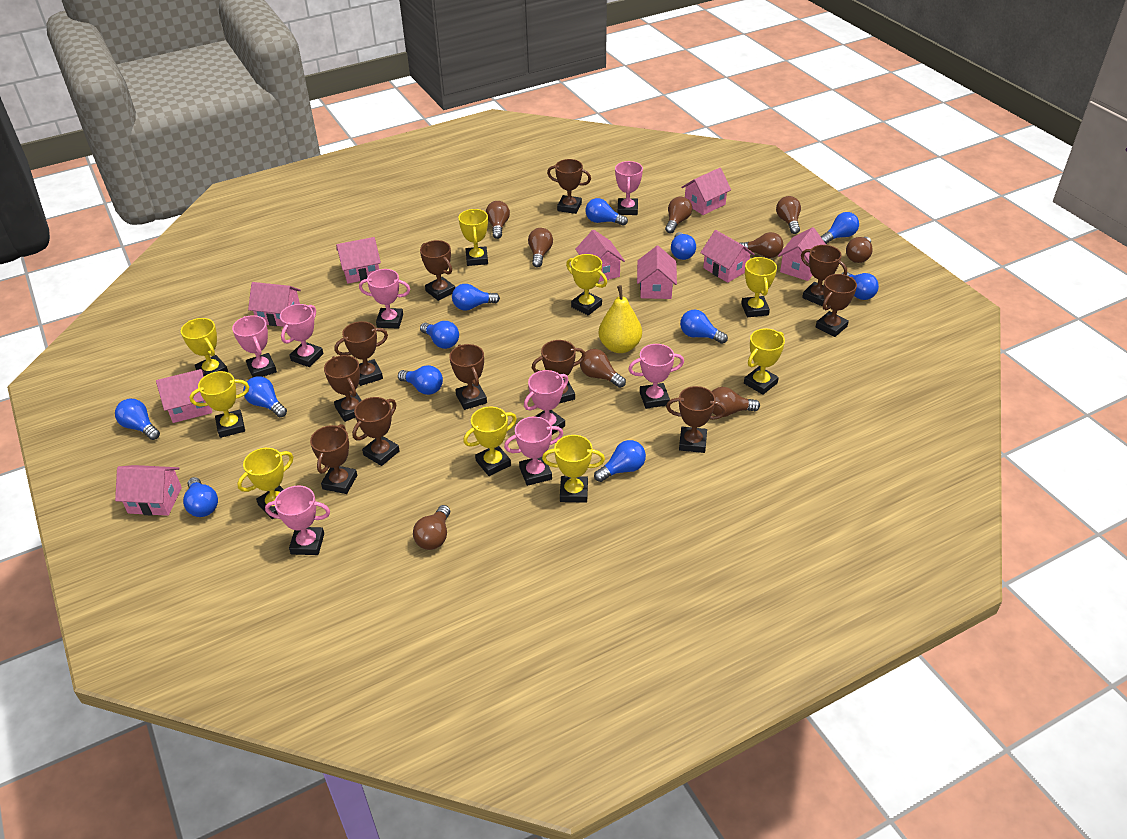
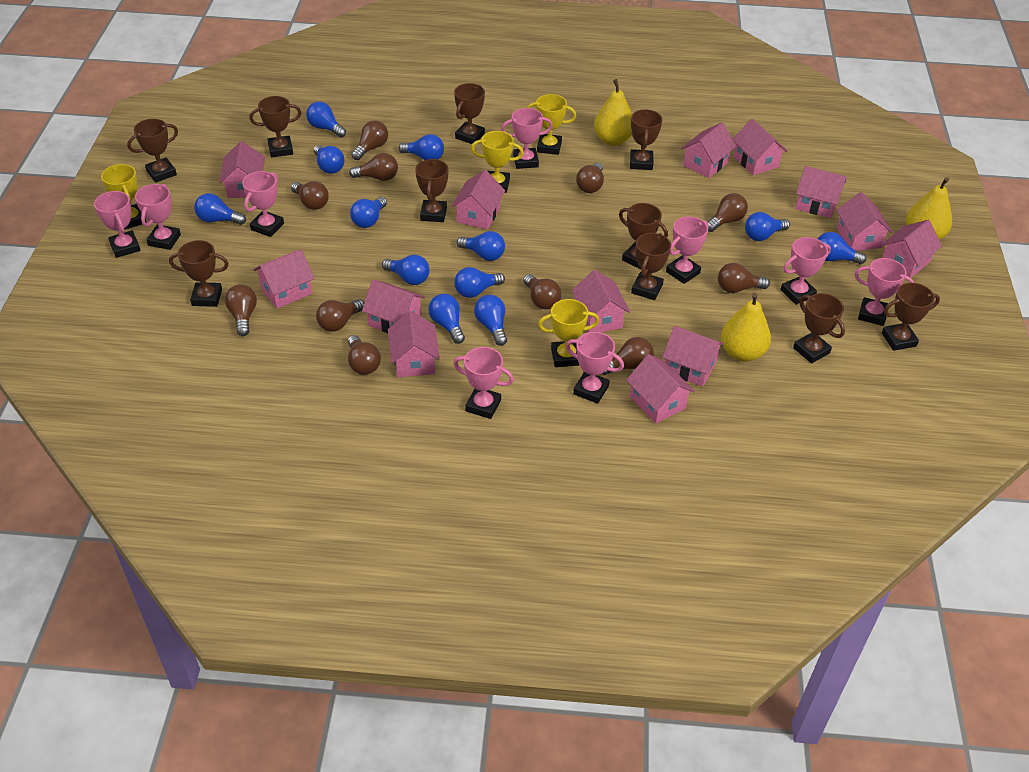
brown light bulb: [413,505,450,550] [486,201,510,239] [528,228,553,267] [580,349,626,388] [665,197,692,233] [712,387,760,417] [740,232,783,258] [776,196,801,234] [846,237,873,263] = 9 -> [225,284,257,336] [291,181,329,210] [316,299,364,332] [348,335,381,375] [349,153,398,181] [351,120,388,160] [523,274,561,309] [576,163,604,193] [602,337,654,375] [708,193,748,232] [718,263,770,293] = 11
brown trophy: [310,424,357,494] [324,355,362,422] [334,321,388,386] [352,397,400,466] [420,240,455,301] [450,344,487,410] [532,340,586,403] [547,159,591,214] [666,386,726,453] [801,245,847,306] [816,274,857,337] = 11 -> [127,119,178,183] [169,240,229,307] [249,96,301,157] [415,159,448,222] [454,83,485,144] [619,203,668,269] [630,109,663,170] [631,233,671,300] [793,293,845,364] [882,283,940,351] = 10
pink house: [115,465,182,516] [156,369,212,423] [248,282,301,326] [336,237,381,284] [575,230,625,282] [637,246,677,299] [681,168,731,215] [700,230,755,283] [778,227,826,281] = 9 -> [219,141,265,198] [253,249,315,308] [362,280,425,333] [388,311,440,377] [451,170,505,230] [572,270,630,333] [626,354,695,424] [662,326,724,387] [681,123,736,178] [733,119,787,175] [795,166,846,218] [836,192,893,251] [881,220,942,278] = 13
pink trophy: [232,315,277,377] [265,486,330,555] [280,304,324,367] [359,269,410,329] [504,416,563,486] [524,370,568,435] [615,161,643,215] [628,344,684,409] = 8 -> [94,191,141,258] [135,184,181,250] [242,171,284,237] [453,347,514,419] [501,108,553,169] [566,332,624,404] [666,216,708,284] [780,237,831,305] [855,258,914,326] = 9
yellow pear: [599,285,642,353] = 1 -> [594,79,632,146] [721,293,771,362] [906,177,952,240] = 3
yellow trophy: [181,318,228,376] [189,371,249,438] [237,448,293,519] [458,209,488,266] [463,407,517,476] [542,435,605,503] [566,254,607,315] [741,257,777,317] [744,329,785,395] = 9 -> [101,164,147,230] [471,131,524,193] [527,94,576,155] [538,299,599,367] = 4

